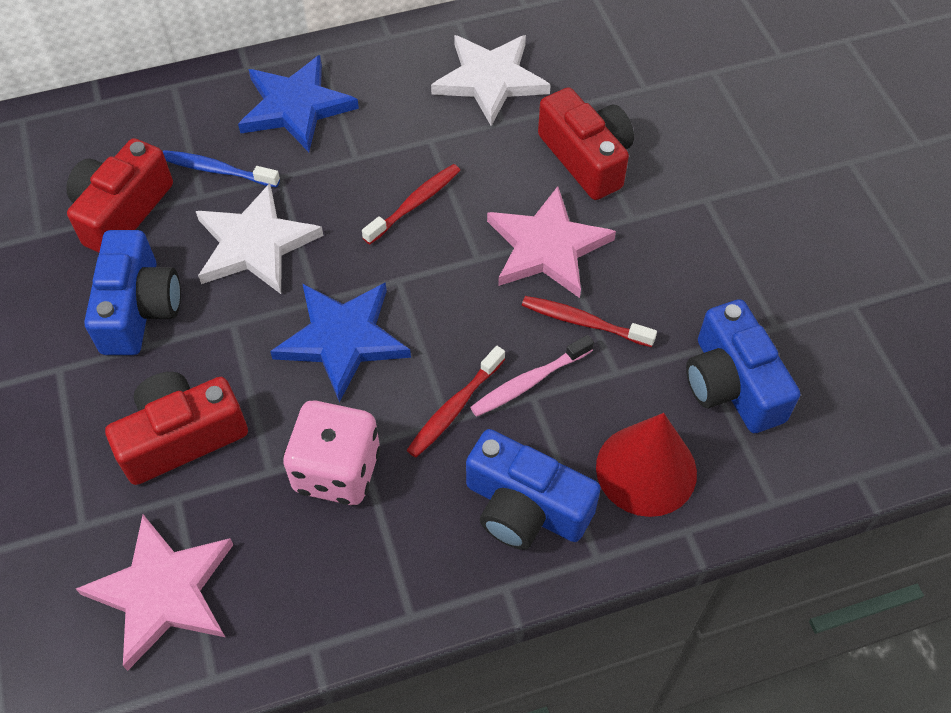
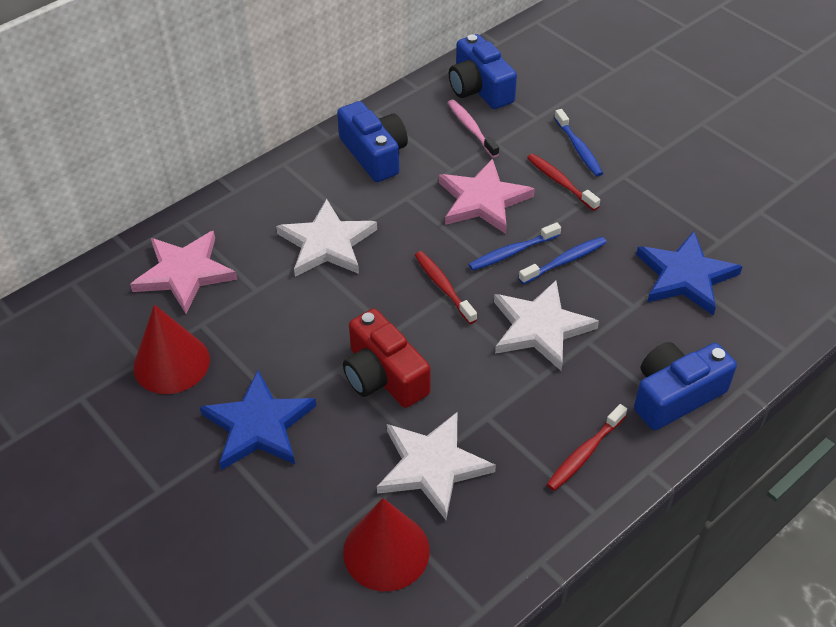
blue toothbrush: [163,150,280,188] = 1 -> [468,222,561,271] [519,237,607,284] [554,109,603,177] = 3
pink dice: [283,400,380,505] = 1 -> none = 0
red camera: [66,138,173,253] [105,372,248,485] [538,87,634,200] = 3 -> [343,308,430,408] = 1
red cone: [596,413,697,517] = 1 -> [133,305,210,394] [343,498,430,591] = 2
white star: [196,183,323,294] [431,35,551,126] = 2 -> [276,199,377,277] [377,412,496,520] [494,281,599,371] = 3

